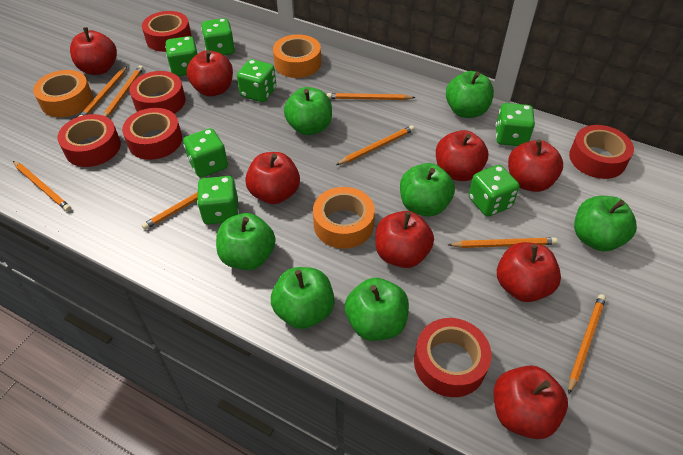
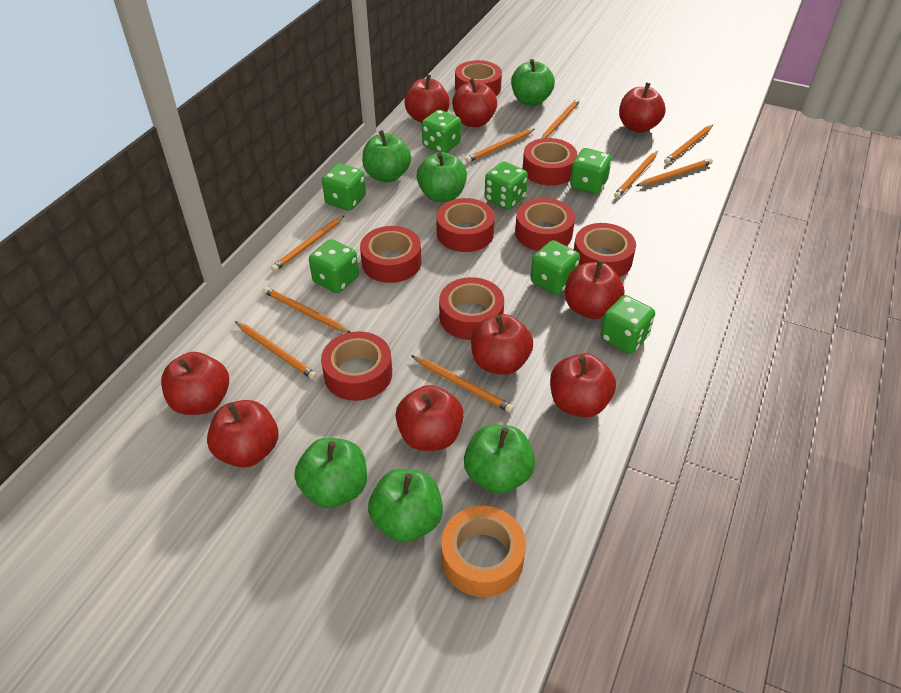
green apple: [216,213,276,270] [271,267,335,329] [284,87,332,135] [345,278,409,341] [400,163,455,216] [446,71,494,118] [574,196,637,251] = 7 -> [294,438,367,508] [362,130,411,182] [368,469,443,543] [417,152,467,202] [464,425,535,494] [511,59,555,106] = 6
orange pencil: [13,161,71,212] [78,66,127,117] [103,65,143,117] [142,176,232,230] [327,93,416,100] [336,125,414,165] [448,237,558,248] [568,294,606,394] = 8 -> [235,321,317,380] [263,287,350,333] [271,215,345,272] [411,355,514,413] [465,129,535,163] [542,99,580,138] [614,151,658,198] [636,158,713,186] [664,125,713,164] = 9
orange tape: [33,70,93,117] [273,34,321,78] [313,187,375,249] = 3 -> [441,506,526,597] = 1
red apple: [70,27,117,75] [187,50,233,96] [245,152,300,204] [375,211,434,268] [436,130,488,181] [494,365,568,439] [497,242,561,302] [508,139,563,192] = 8 -> [161,352,229,415] [207,400,278,468] [395,385,464,451] [405,74,450,123] [452,78,497,127] [471,314,533,375] [550,353,616,417] [565,260,624,319] [619,82,666,133] = 9
red tape: [57,114,121,167] [122,108,182,160] [129,71,186,114] [142,11,192,52] [414,318,491,397] [569,125,634,179] = 6 -> [321,331,392,401] [360,226,421,283] [436,198,495,252] [439,277,504,340] [455,60,502,96] [515,198,575,251] [523,138,577,186] [574,223,636,277] = 8

